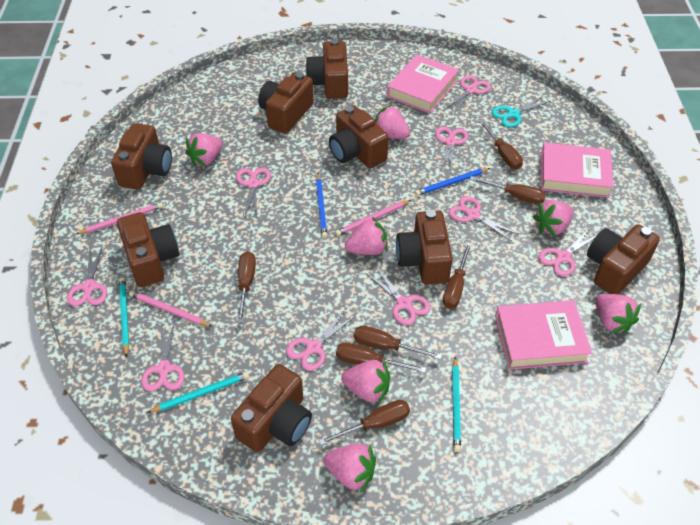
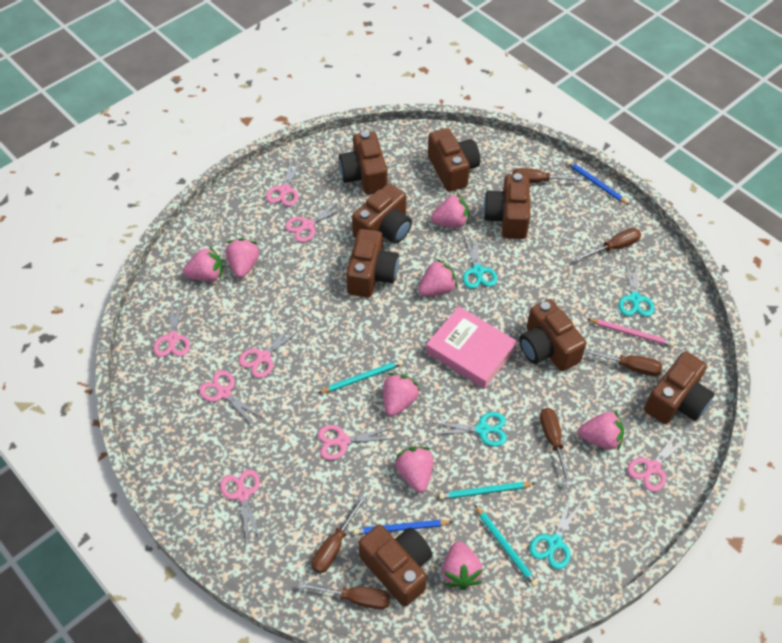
brown screwdriver: [237,251,256,323] [319,400,410,445] [336,343,426,373] [354,326,442,360] [443,242,472,309] [470,176,546,204] [479,120,523,169] = 7 -> [298,582,390,609] [312,496,366,574] [512,168,583,183] [540,408,572,486] [575,228,641,261] [584,349,662,376] = 6
pink book: [387,54,459,114] [495,300,592,370] [541,143,614,198] = 3 -> [426,306,518,389] = 1
pink pencil: [76,202,163,234] [129,290,213,327] [335,200,411,236] = 3 -> [587,319,674,347] = 1
pink scissors: [67,245,107,306] [141,321,184,391] [236,168,271,218] [286,310,355,371] [365,267,431,325] [435,126,468,174] [444,75,491,114] [449,196,518,241] [539,228,596,276] = 9 -> [153,299,190,357] [199,371,263,426] [220,469,261,545] [239,322,303,378] [266,158,302,206] [285,200,348,242] [318,425,395,460] [627,430,689,492] = 8
pink strawberry: [185,133,223,167] [323,443,376,493] [341,360,390,405] [345,217,388,255] [375,105,410,139] [533,200,574,237] [596,294,641,334] = 7 -> [183,246,223,282] [226,238,259,278] [383,373,420,416] [395,447,433,493] [418,259,458,296] [431,194,469,228] [442,541,483,590] [578,410,624,450] = 8
turquoise scissors: [491,96,551,127] = 1 -> [431,412,507,447] [463,235,497,289] [529,495,584,569] [618,260,654,317] = 4

